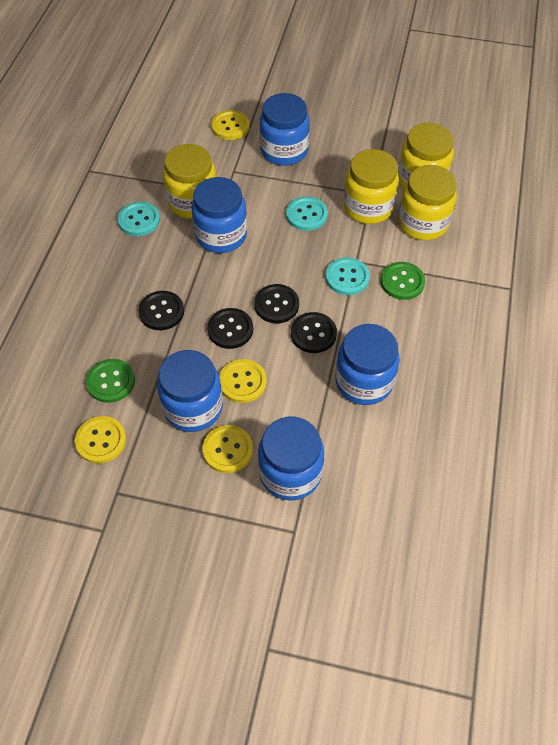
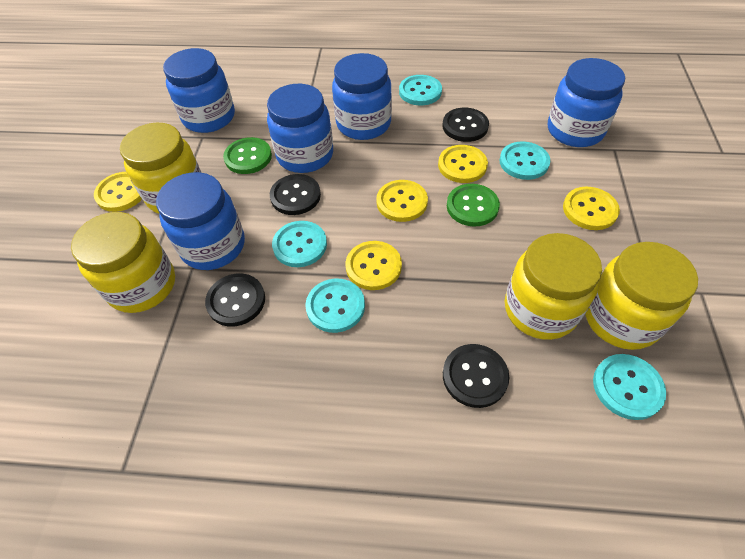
turquoise button: [118,202,160,236] [286,196,328,231] [326,257,370,295] = 3 -> [272,221,327,267] [305,279,365,333] [399,75,442,105] [500,141,550,180] [593,354,666,420] = 5
yellow button: [75,416,126,464] [203,425,253,473] [211,110,250,140] [219,359,267,403] = 4 -> [94,172,142,212] [346,241,402,290] [376,180,428,222] [438,145,488,183] [563,187,620,230] = 5

